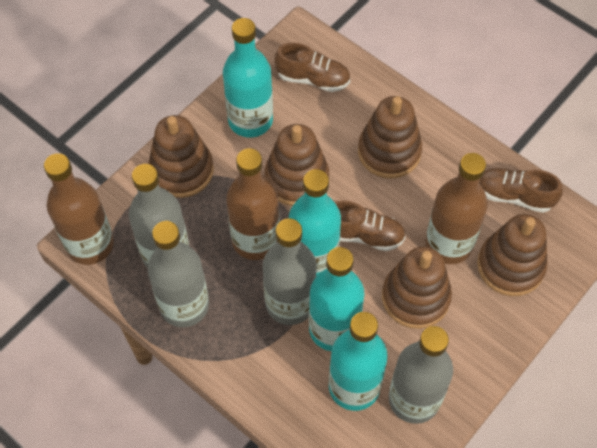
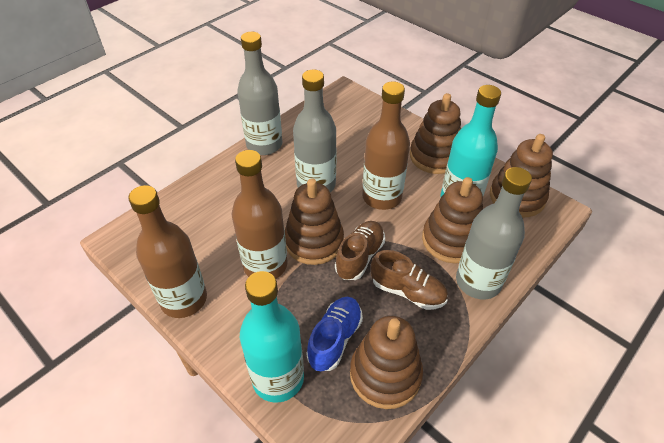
blue shoe: none = 0 -> [307,297,363,371] = 1
brown shoe: [275,43,350,92] [335,201,406,251] [479,168,563,213] = 3 -> [335,221,385,280] [371,250,448,310] = 2
grey bottle: [129,164,189,268] [148,221,209,327] [263,218,316,325] [389,326,453,424] = 4 -> [237,32,282,155] [293,70,337,192] [456,167,532,299] = 3
turquoise bottle: [223,18,273,138] [289,169,341,276] [309,247,365,351] [329,312,388,411] = 4 -> [240,271,304,403] [440,85,501,197] = 2

